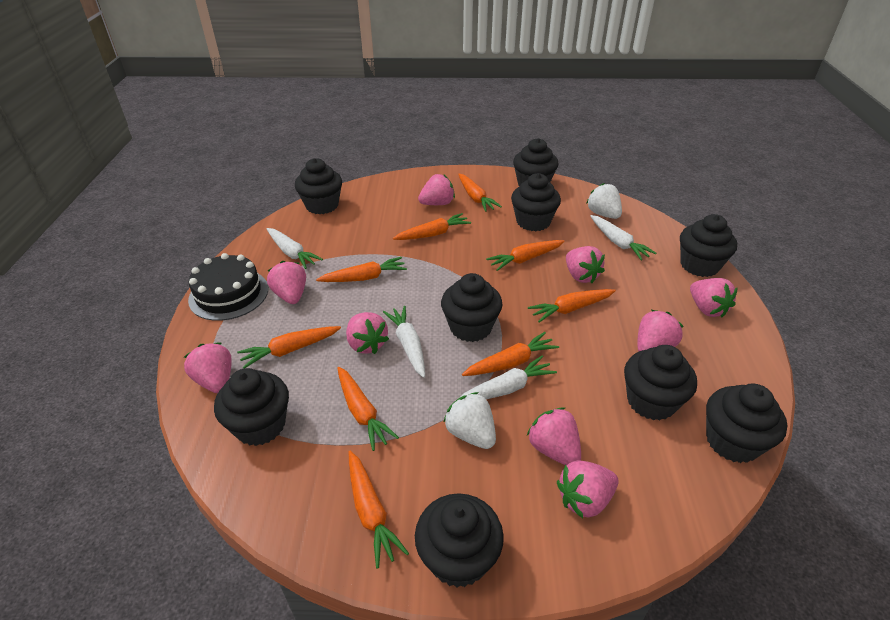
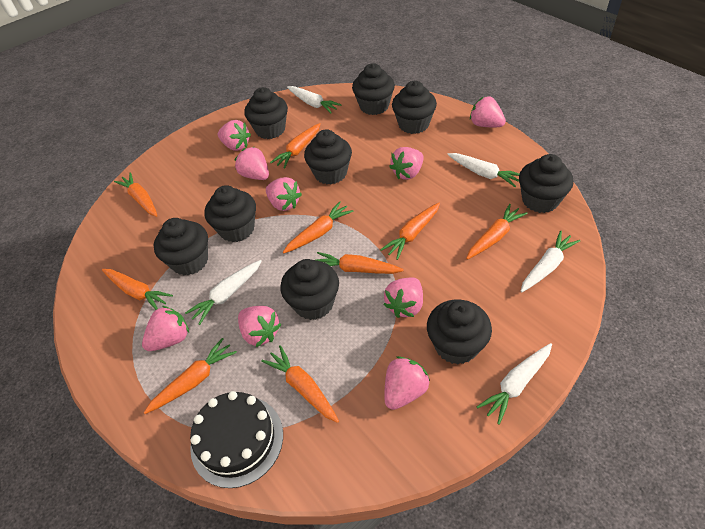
white carrot: [267,228,323,269] [383,306,425,378] [459,356,557,399] [590,215,656,260] = 4 -> [185,260,262,325] [287,86,342,113] [447,153,519,187] [476,343,552,425] [521,230,581,292] = 5
white strawberry: [443,392,496,449] [586,183,622,219] = 2 -> none = 0

